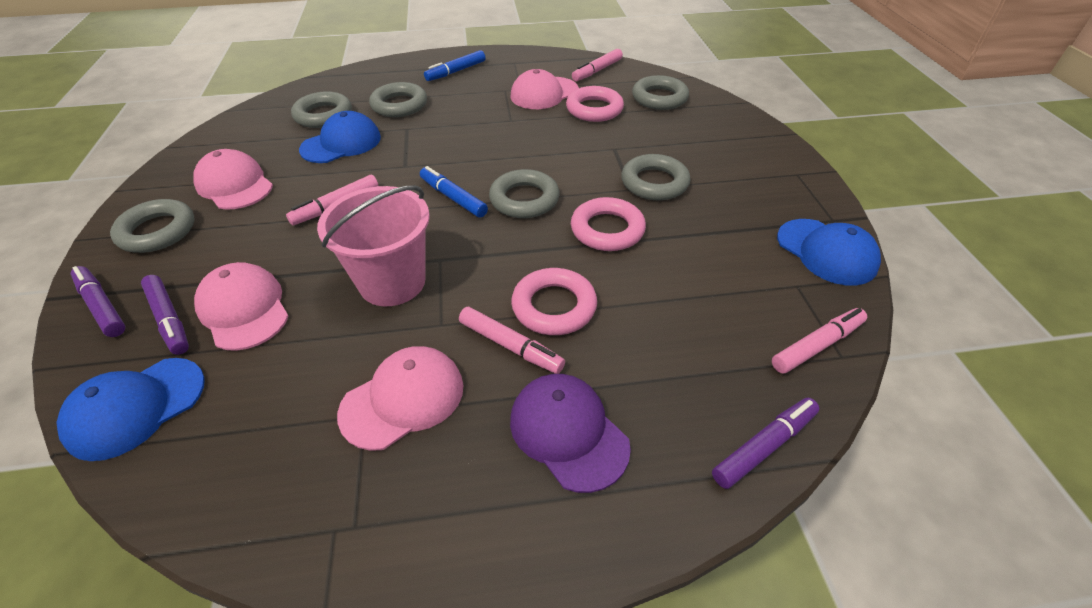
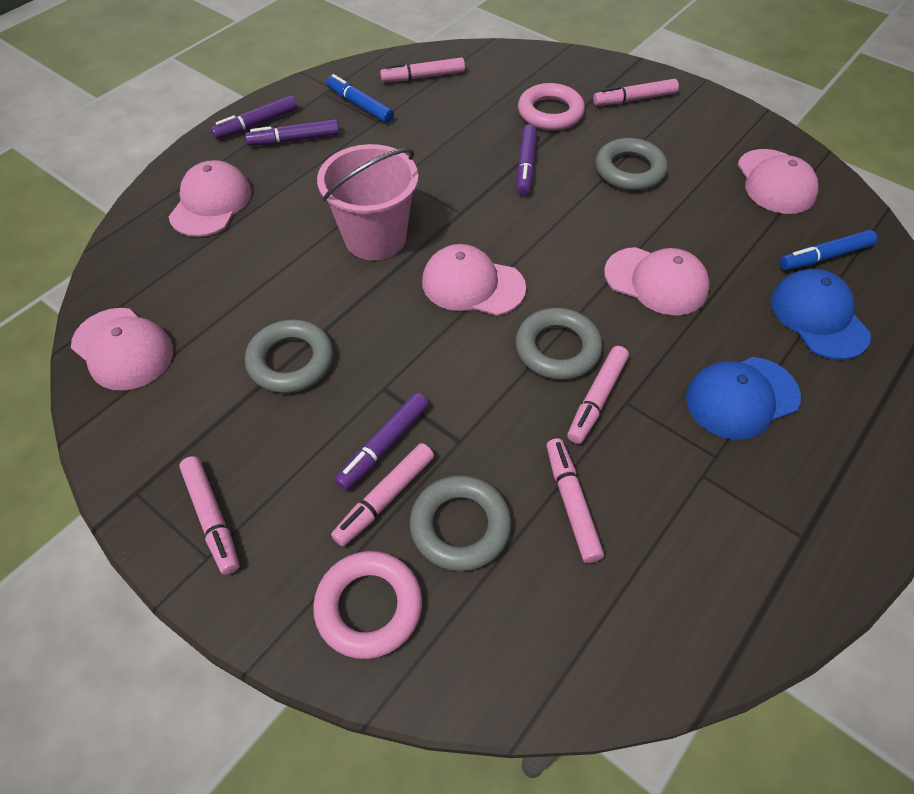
blue cap: [56,358,205,461] [299,111,381,163] [777,219,881,286] = 3 -> [686,357,801,440] [770,269,871,360] = 2
grey ring: [110,199,195,253] [291,91,352,128] [369,82,427,117] [489,169,560,218] [621,154,690,200] [632,75,689,110] = 6 -> [245,319,333,393] [409,475,511,571] [515,308,602,380] [595,138,668,191] = 4
pink cap: [193,149,273,210] [194,262,289,351] [337,346,464,451] [510,69,579,109] = 4 -> [71,308,173,391] [168,160,251,237] [422,244,526,316] [604,247,710,316] [737,149,819,214] = 5
pink marker: [286,175,379,225] [459,307,565,374] [572,49,623,81] [772,308,867,374] = 4 -> [179,456,240,575] [331,443,434,547] [380,57,465,82] [546,438,604,563] [567,346,629,444] [593,79,679,106] = 6
pink ring: [511,268,597,335] [566,86,624,122] [571,197,646,251] = 3 -> [313,551,422,659] [518,83,585,131] = 2
purple cap: [510,374,631,493] = 1 -> none = 0
purple marker: [71,266,126,337] [141,275,189,355] [712,398,819,489] = 3 -> [211,95,297,140] [245,119,339,146] [335,392,429,491] [517,125,537,195] = 4

